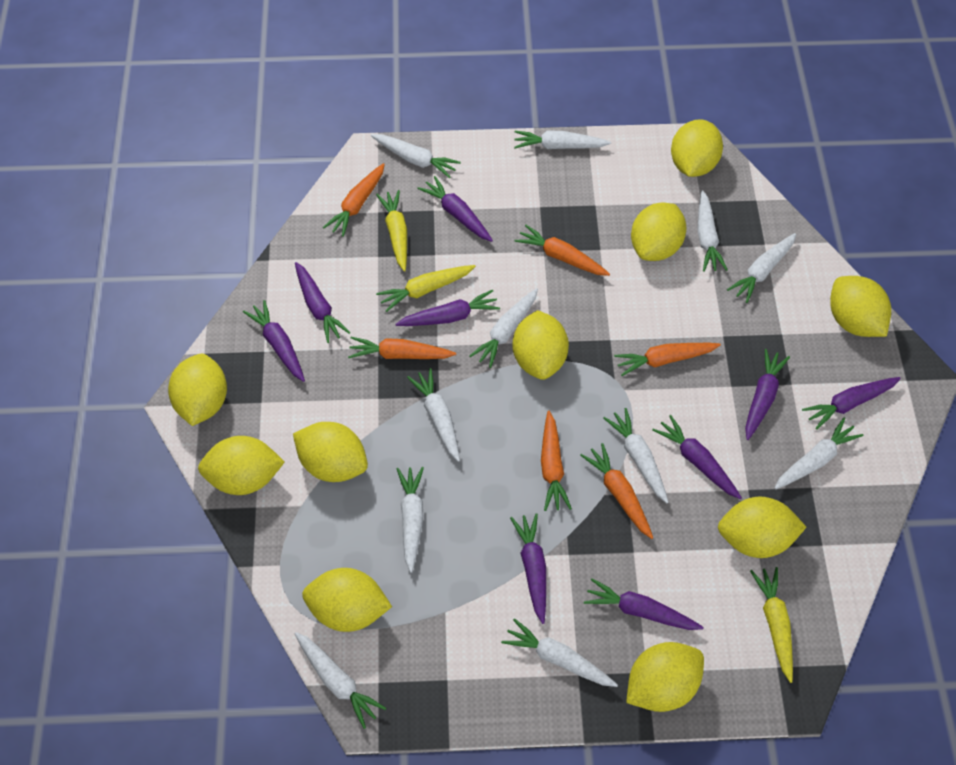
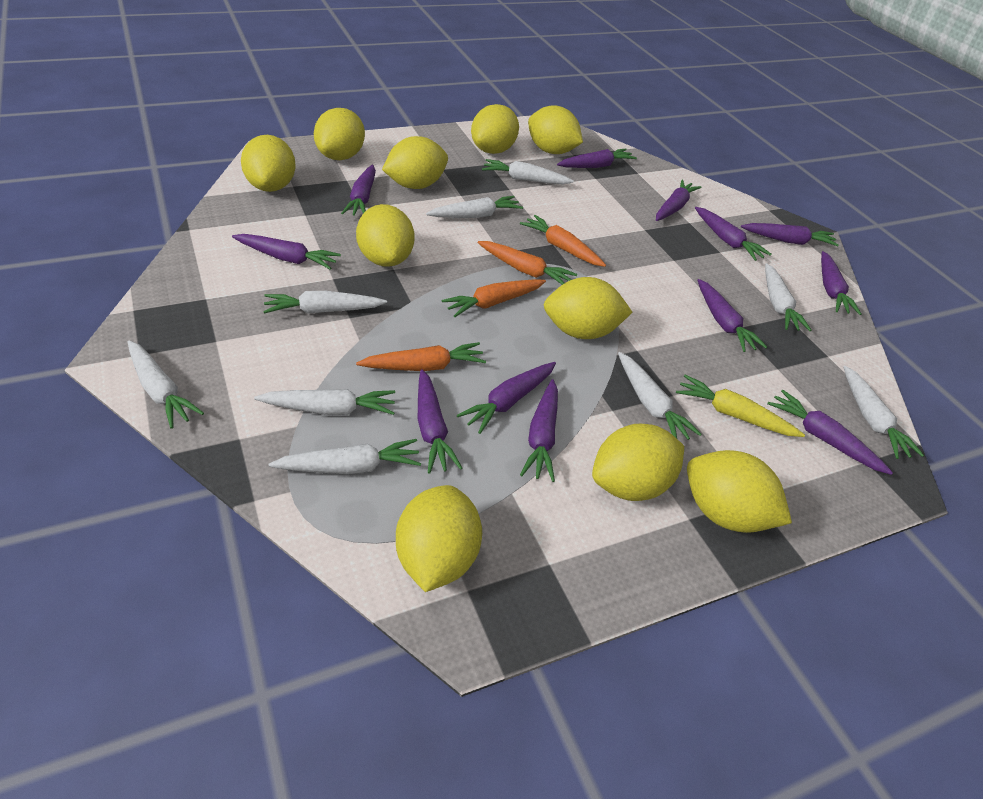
orange carrot: [323,163,385,237] [348,337,456,359] [514,225,610,276] [541,411,572,511] [580,443,653,539] [614,343,721,376] = 6 -> [356,342,486,371] [442,279,546,317] [478,241,577,285] [520,215,606,267] = 4
purple carrot: [243,300,305,382] [295,262,351,343] [396,290,500,326] [418,176,493,242] [510,513,546,624] [584,578,704,630] [652,415,742,499] [745,349,790,440] [802,377,901,430] = 9 -> [232,234,341,270] [341,165,376,216] [418,369,463,474] [457,362,556,434] [520,379,558,482] [557,148,637,168] [656,180,702,221] [695,207,772,261] [697,279,767,352] [741,223,839,246] [767,390,893,475] [821,251,861,315] = 12
white carrot: [294,632,386,729] [371,134,461,178] [397,467,424,573] [407,368,460,462] [470,288,538,368] [501,618,618,687] [514,131,611,149] [603,408,669,503] [697,190,728,272] [727,233,796,303] [775,418,863,489] = 11 -> [127,341,204,429] [254,389,395,415] [263,291,387,314] [269,439,421,474] [426,196,523,218] [482,159,574,184] [618,352,702,440] [765,263,812,331] [843,366,924,459] = 9
yellow carrot: [376,190,407,271] [376,265,476,312] [750,567,793,683] = 3 -> [676,375,805,437] = 1

